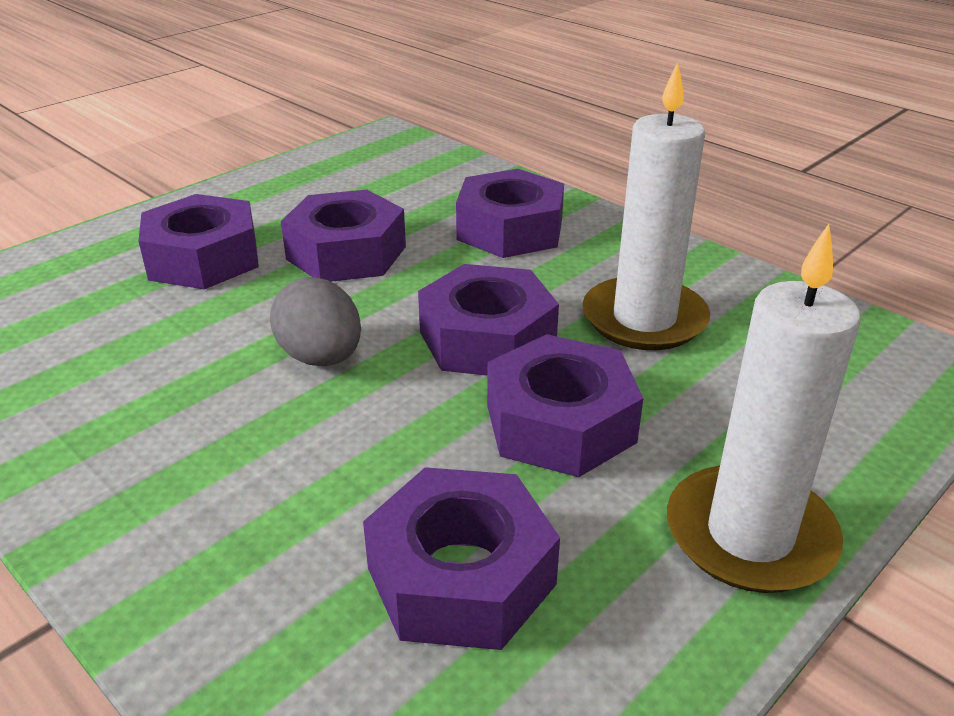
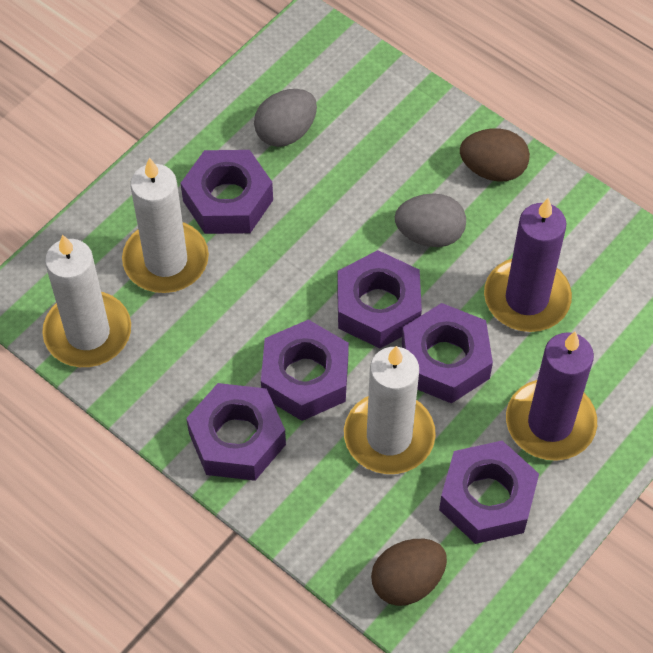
brown egg: none = 0 -> [371,539,447,606] [460,129,530,182] = 2
grey egg: [270,277,361,366] = 1 -> [254,89,317,147] [395,193,466,247] = 2
purple candle: none = 0 -> [484,198,572,332] [506,331,597,461] = 2
white candle: [583,62,710,350] [667,224,861,593] = 2 -> [42,234,131,367] [122,157,209,293] [344,346,436,474] = 3

